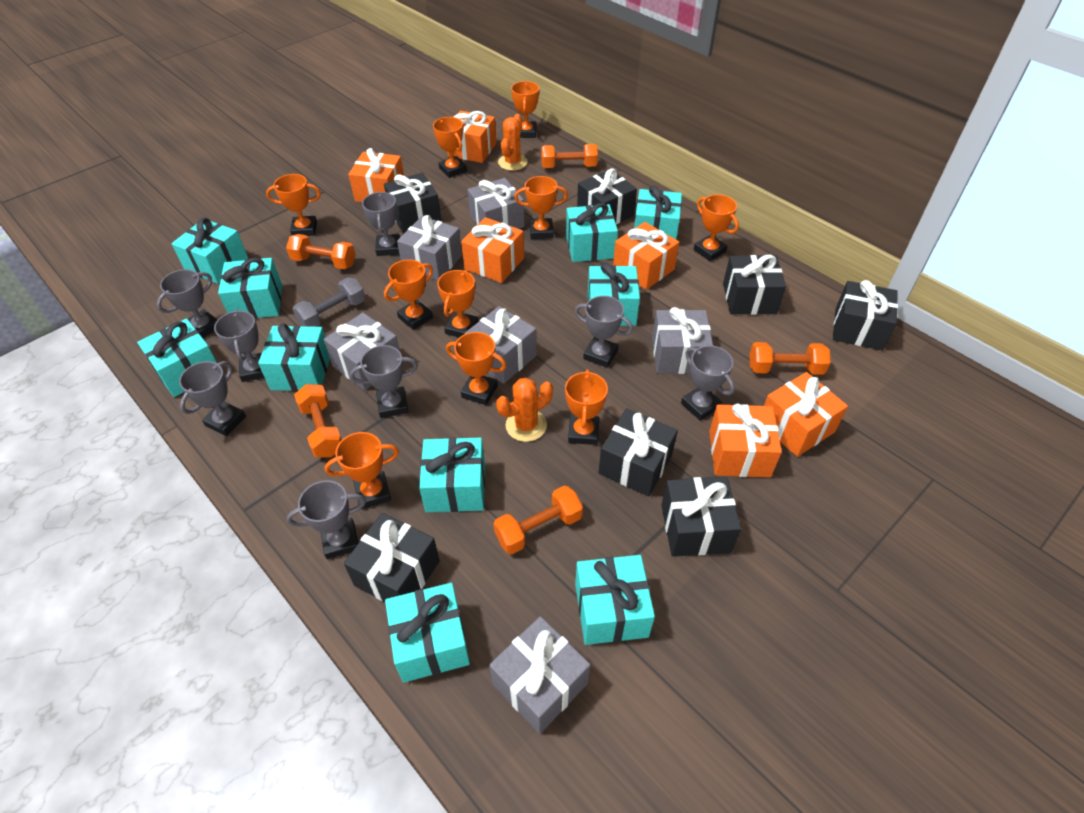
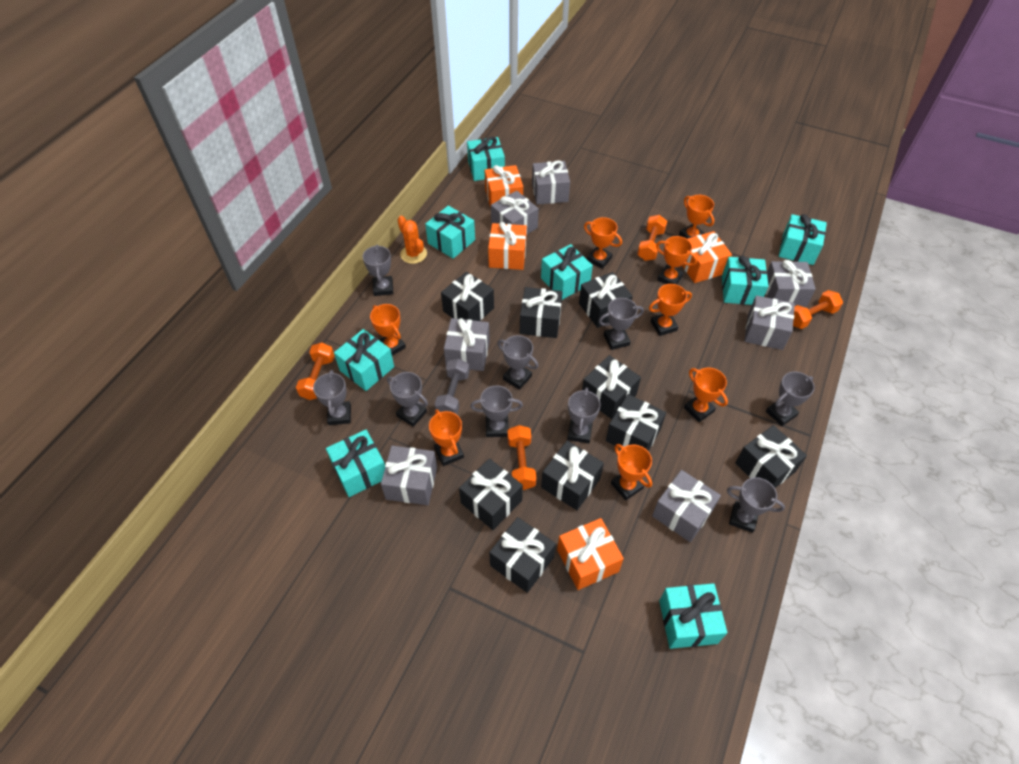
black gift: [344,513,440,602] [384,173,441,233] [577,168,637,224] [599,409,678,496] [661,476,742,557] [723,255,786,315] [833,280,898,350] = 7 -> [441,272,494,321] [459,458,523,530] [489,517,556,593] [520,287,562,338] [541,441,604,510] [579,272,633,328] [582,355,641,419] [606,394,666,451] [735,425,807,488] = 9
grey gift: [324,312,400,390] [397,215,462,281] [465,306,537,384] [467,178,525,229] [489,616,590,734] [652,307,713,374] = 6 -> [381,446,437,505] [444,318,490,371] [491,191,539,234] [532,160,570,205] [652,470,721,542] [744,295,795,350] [766,260,816,308] = 7
grey trophy: [157,269,218,338] [179,361,246,436] [214,310,265,382] [287,480,366,559] [350,345,418,418] [362,192,400,256] [575,296,633,368] [681,345,735,421] = 8 -> [313,370,351,425] [363,245,393,296] [387,372,428,427] [470,385,523,437] [498,335,539,390] [567,387,601,443] [599,298,644,350] [727,477,785,533] [766,372,815,426] = 9
orange cactus: [496,378,553,442] [498,114,528,171] = 2 -> [398,216,427,264] = 1
orange dumbbell: [286,234,356,269] [294,384,342,457] [493,486,583,554] [541,144,598,168] [750,342,830,375] = 5 -> [296,342,335,400] [508,425,536,490] [637,215,667,261] [793,290,843,329] = 4
orange gift: [348,148,404,202] [448,111,496,163] [461,217,524,283] [613,222,679,290] [709,404,782,477] [764,372,848,457] = 6 -> [485,165,523,208] [488,222,527,270] [557,518,624,590] [682,231,732,283] = 4
orange trophy: [266,174,321,236] [324,432,399,509] [384,260,433,330] [433,117,467,178] [437,270,478,338] [446,332,506,405] [511,81,539,138] [514,176,568,239] [565,370,608,445] [694,194,739,261] = 10 -> [370,304,406,356] [429,409,464,466] [584,217,622,269] [611,444,652,500] [649,284,692,336] [656,236,697,285] [679,195,714,239] [684,368,728,422] = 8
turquoise gift: [137,318,217,397] [171,218,248,284] [218,258,282,318] [258,323,330,391] [385,583,470,683] [419,437,485,512] [566,203,618,262] [575,555,655,645] [588,262,640,326] [634,186,682,239] = 10 -> [326,429,385,497] [334,329,394,391] [425,206,475,259] [467,137,505,181] [541,244,593,300] [659,583,727,649] [722,256,768,305] [779,214,827,265] = 8

